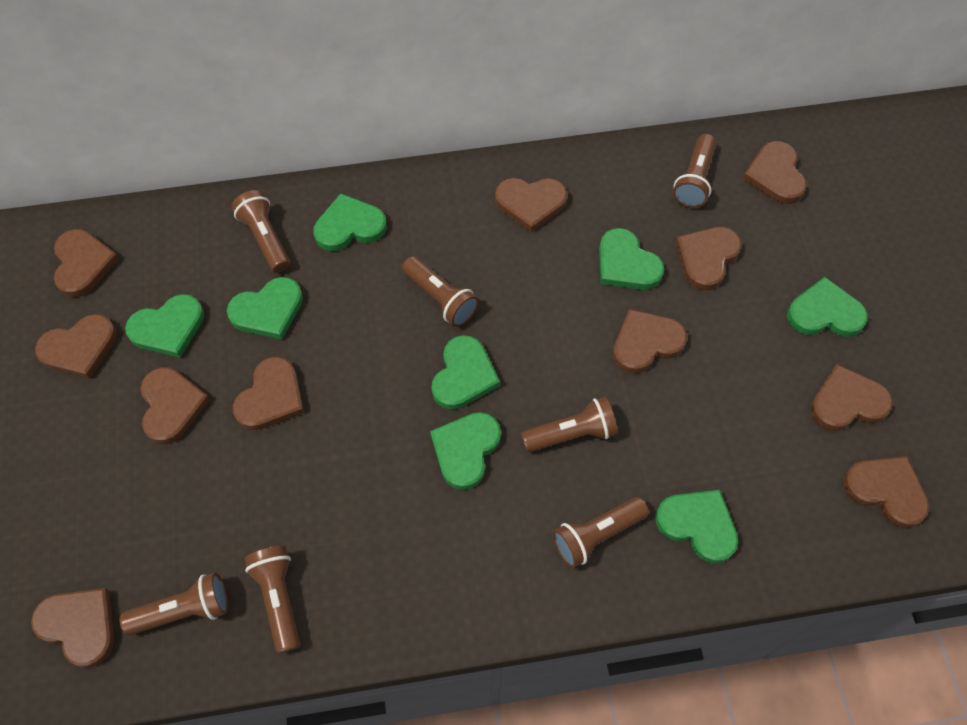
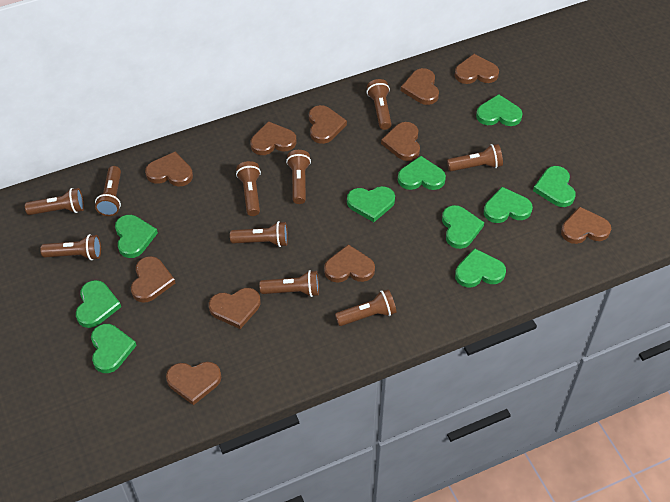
brown flashlight: [120,573,229,635] [232,190,290,273] [245,546,300,654] [402,256,479,327] [521,397,618,452] [552,497,649,568] [673,134,716,208] = 7 -> [25,188,84,215] [40,234,101,260] [95,166,121,216] [230,221,288,247] [236,161,261,216] [259,270,319,297] [286,150,311,204] [335,289,397,326] [367,79,392,130] [447,144,503,171] = 10
green heart: [125,294,204,358] [227,277,303,340] [314,193,387,251] [430,412,501,490] [432,335,500,410] [599,228,664,290] [656,490,738,563] [787,277,868,337] = 8 -> [76,280,121,328] [91,324,137,373] [115,215,158,258] [347,186,395,222] [398,156,446,190] [442,205,484,249] [455,248,506,288] [476,94,523,126] [484,187,533,223] [533,166,576,207] = 10

